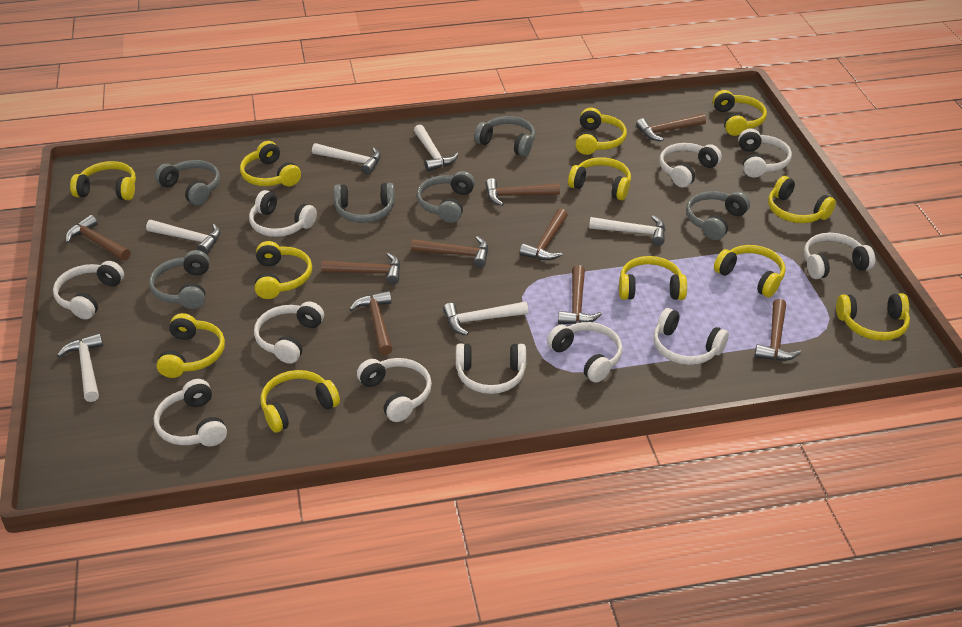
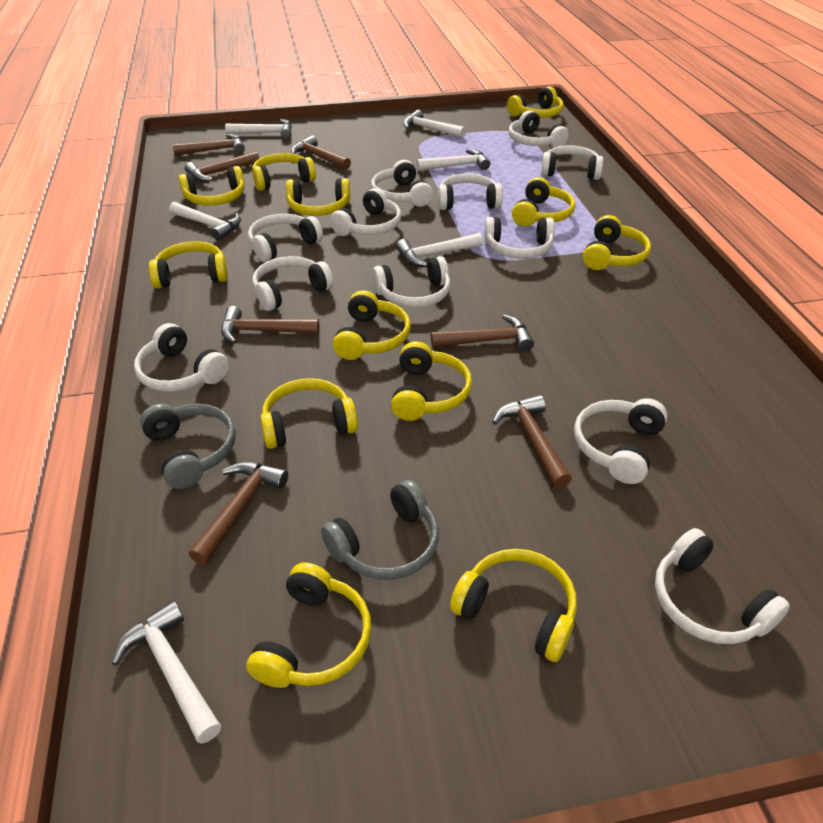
brown hammer: [66,215,131,261] [321,253,401,285] [350,291,393,355] [411,236,488,268] [485,178,560,206] [520,209,568,260] [558,265,602,324] [636,114,706,141] [754,299,802,361] = 9 -> [172,134,245,156] [185,151,259,181] [189,462,288,565] [221,306,319,344] [291,135,351,170] [431,314,534,351] [492,395,572,488] = 7
grey headphones: [149,250,209,309] [155,160,220,205] [334,183,395,223] [417,171,475,223] [474,116,535,157] [686,191,750,240] = 6 -> [140,404,236,489] [321,480,439,580] = 2
white headphones: [53,261,124,319] [153,379,227,446] [249,190,317,237] [254,301,324,364] [357,358,432,422] [456,343,526,394] [547,322,623,383] [653,308,729,365] [659,143,722,188] [738,129,792,178] [804,233,875,279] = 11 -> [134,323,229,392] [248,214,323,262] [252,256,334,311] [330,188,401,236] [371,160,433,207] [372,256,450,308] [438,174,503,210] [484,217,555,259] [509,110,568,148] [541,145,603,180] [574,398,668,484] [655,528,790,644] = 12

